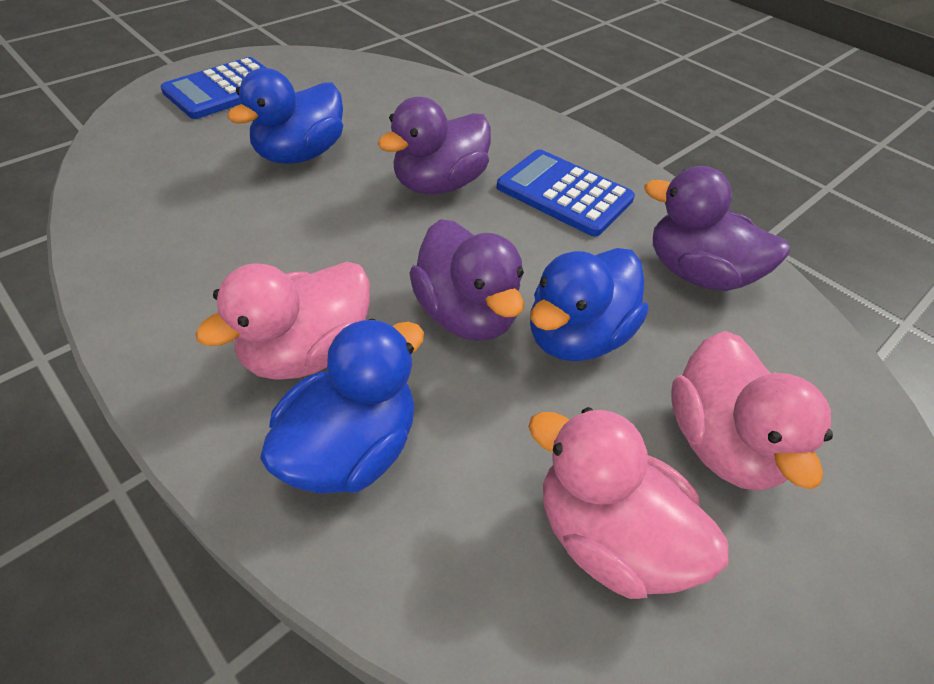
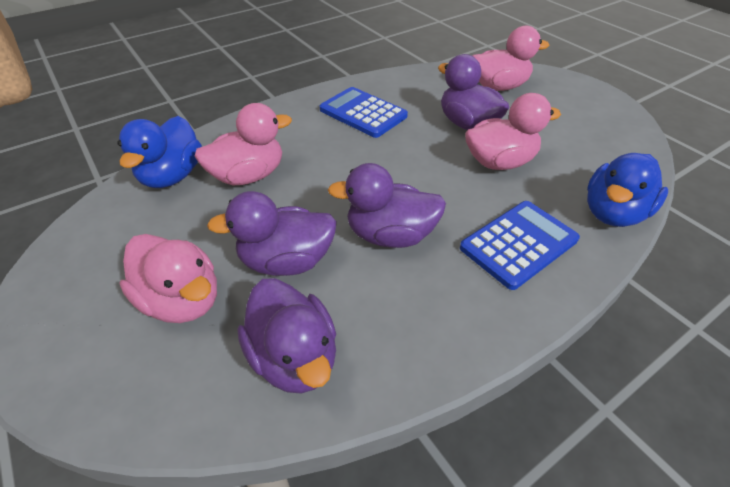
blue duck: [227,68,343,164] [260,319,424,493] [530,248,649,361] = 3 -> [118,116,202,188] [587,153,668,227] = 2
pink duck: [195,262,370,380] [528,407,729,599] [671,331,833,491] = 3 -> [119,234,217,323] [194,103,292,185] [465,93,561,170] [472,26,550,91] = 4
purple duck: [377,97,491,194] [409,219,524,341] [645,166,790,291] = 3 -> [207,191,337,276] [238,278,336,394] [328,163,446,248] [438,54,509,130] = 4

